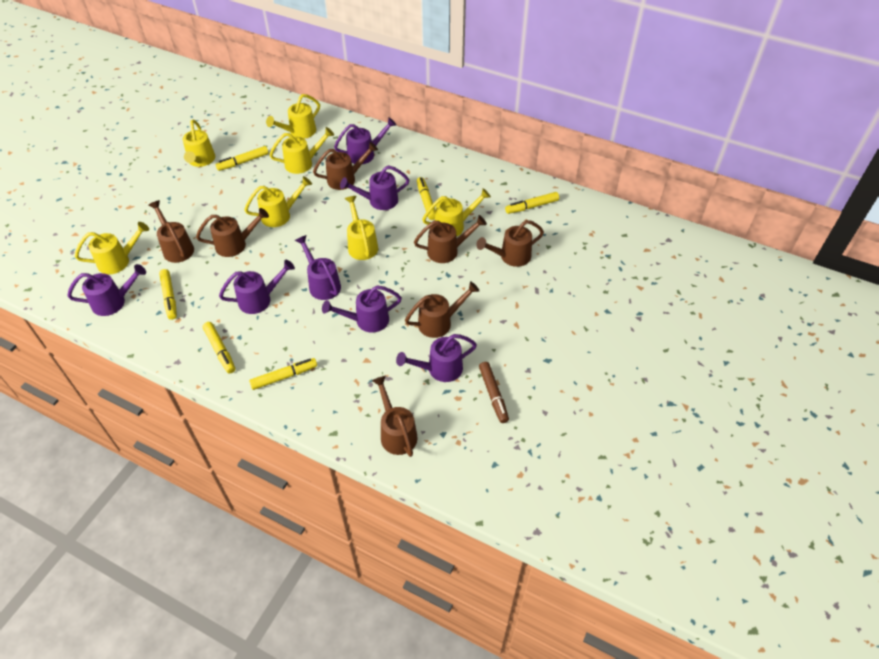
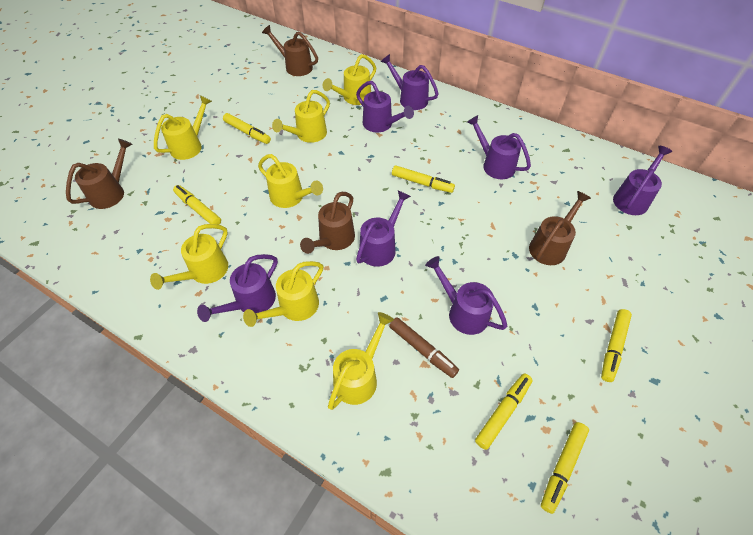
brown watering can: [148,200,194,263] [196,208,269,257] [313,142,378,190] [372,376,418,457] [405,281,479,338] [414,215,487,263] [476,220,544,267] = 7 -> [66,139,132,209] [262,25,318,76] [300,192,355,254] [529,191,591,265] = 4

